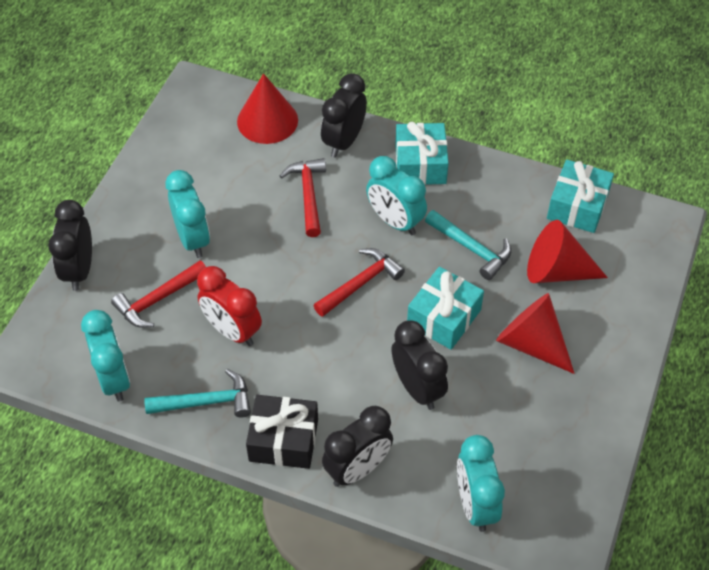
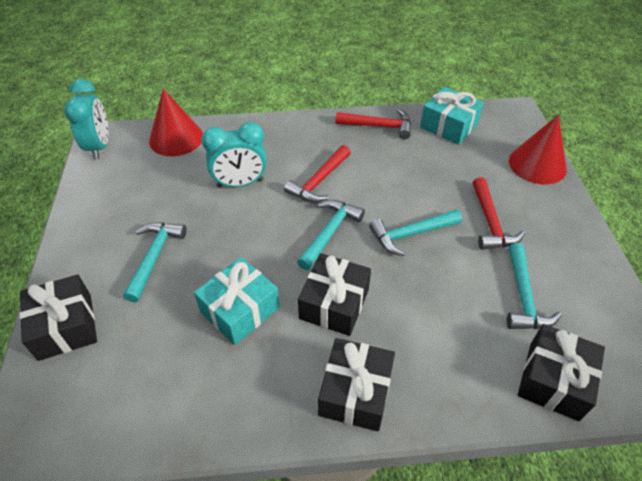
black clock: [48,200,92,291] [321,73,367,157] [322,406,393,487] [391,320,448,410] = 4 -> none = 0
black gift: [246,395,318,469] = 1 -> [20,274,97,361] [298,253,371,336] [318,338,395,431] [518,324,605,421] = 4
red clock: [197,266,262,346] = 1 -> none = 0
red cone: [237,73,298,144] [496,293,575,374] [527,220,608,283] = 3 -> [149,89,203,156] [509,115,567,184] = 2
turquoise clock: [81,310,130,402] [165,170,210,258] [366,156,427,235] [457,435,505,532] = 4 -> [64,79,109,160] [202,122,267,188] = 2
turquoise gift: [395,122,449,185] [407,267,484,350] [547,159,614,233] = 3 -> [194,257,280,345] [420,87,484,145] = 2
turquoise hammer: [144,369,251,418] [425,210,511,280] = 2 -> [123,222,187,302] [297,200,365,270] [369,209,462,256] [507,243,562,329] = 4

